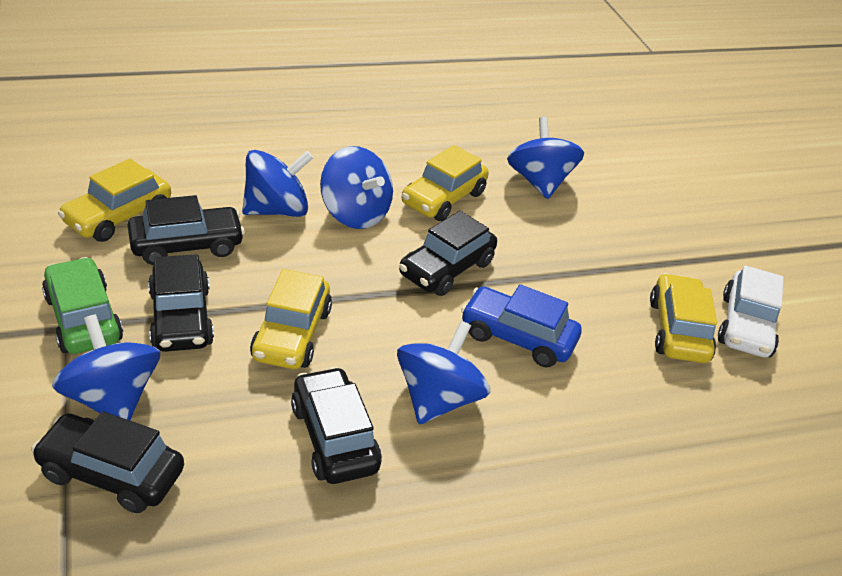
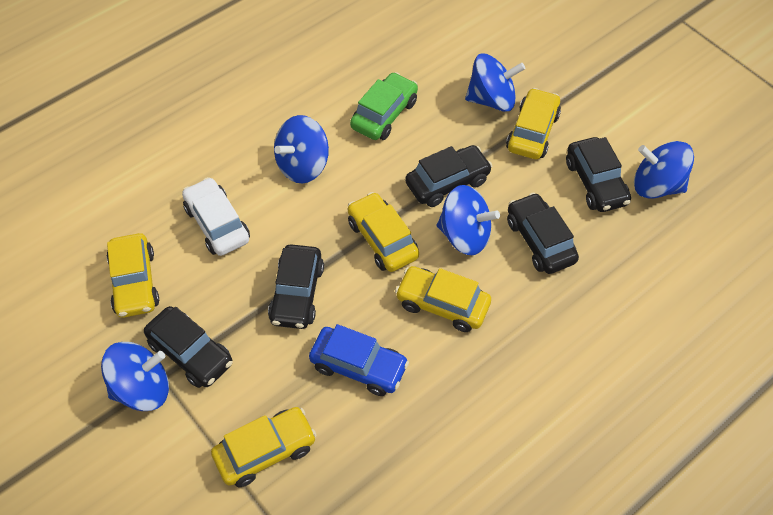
yellow car: [58,159,171,242] [250,269,332,369] [402,145,489,221] [650,273,717,363] = 4 -> [107,233,159,318] [211,407,316,487] [348,192,419,272] [395,266,491,332] [506,88,561,159] = 5

